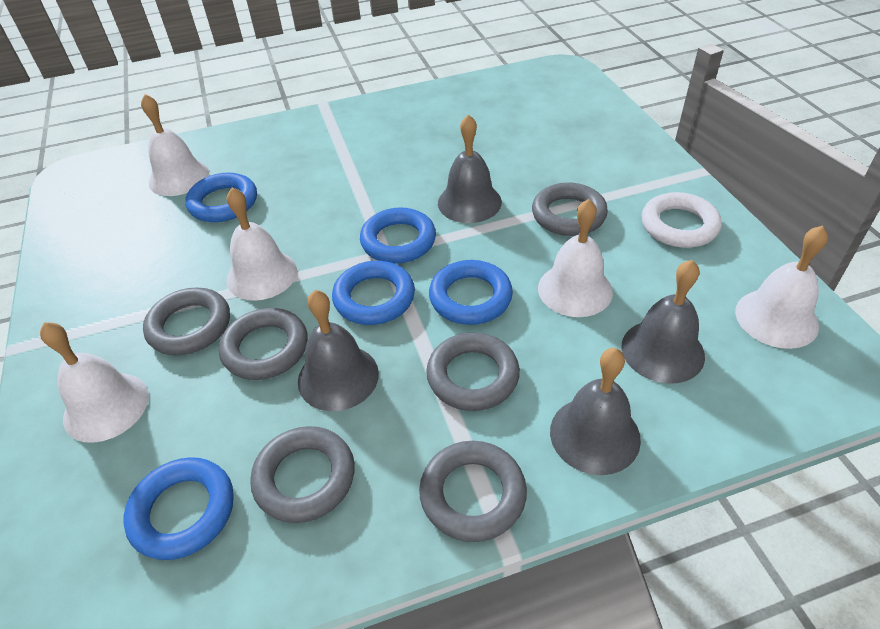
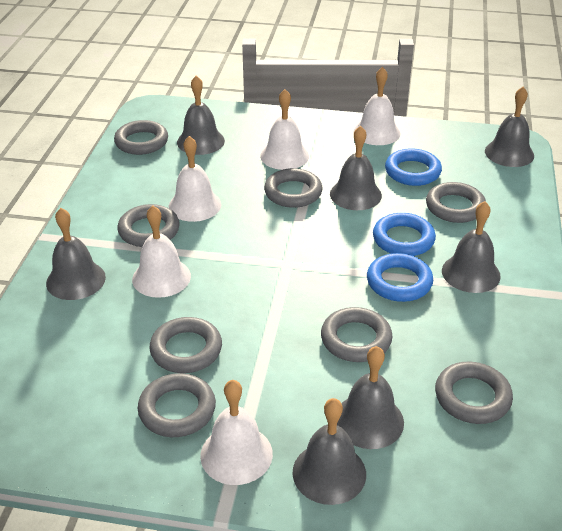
blue ring: [124,457,234,560] [185,172,257,222] [332,261,415,325] [360,207,436,264] [429,260,513,325] = 5 -> [367,253,433,302] [373,213,436,256] [385,148,442,186] = 3
grey bell: [298,290,379,411] [438,114,502,223] [550,348,641,475] [621,260,705,384] = 4 -> [46,208,106,300] [177,76,225,155] [292,398,366,505] [330,126,382,210] [337,346,404,449] [442,201,501,293] [485,87,534,167] = 7
grey ring: [143,288,230,355] [219,308,308,380] [250,426,355,523] [419,441,527,542] [426,332,520,411] [532,183,608,236] = 6 -> [114,120,168,155] [118,204,180,247] [138,373,216,437] [150,317,222,373] [264,168,322,208] [321,307,392,362] [426,182,486,223] [435,362,513,424] = 8
white ring: [642,192,722,248] = 1 -> none = 0

